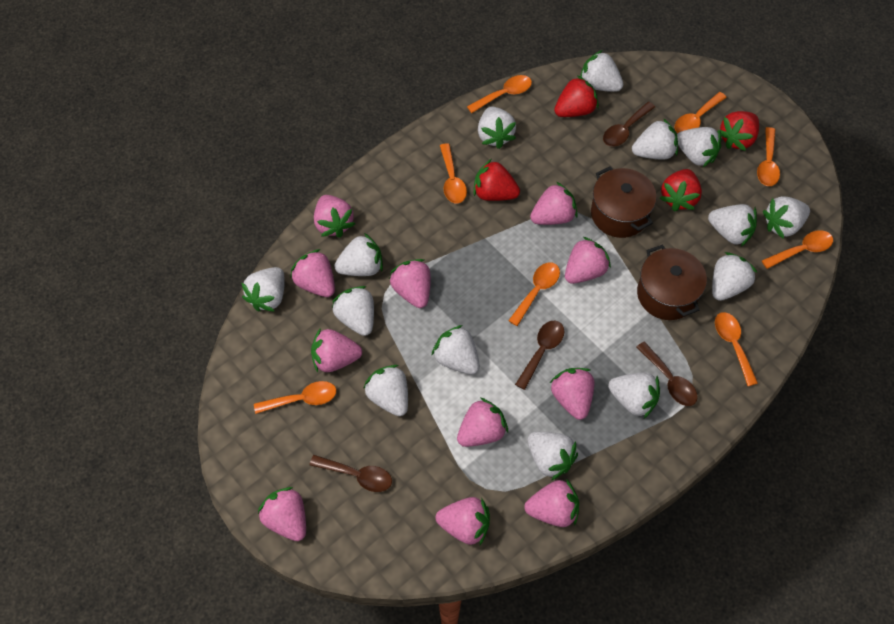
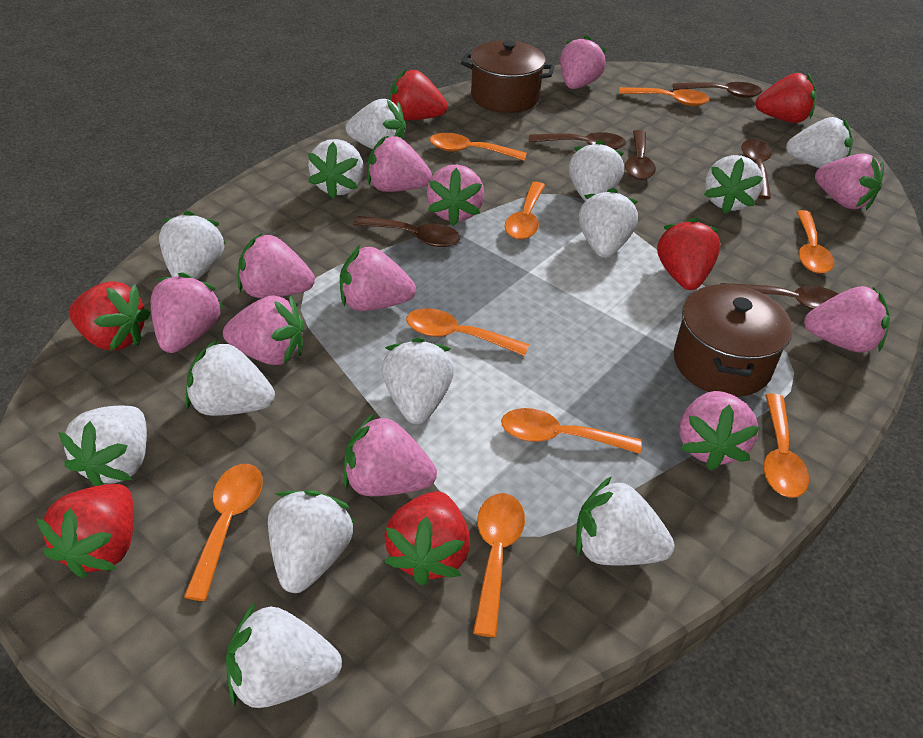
brown spoon: [309,455,392,492] [515,321,564,390] [603,101,655,147] [636,342,698,406] = 4 -> [353,216,460,247] [529,132,626,150] [625,130,656,180] [673,82,762,98] [724,283,838,310] [741,139,772,199] = 6
orange spoon: [254,381,336,414] [440,143,467,203] [467,75,532,113] [508,262,560,326] [675,92,727,133] [715,312,758,386] [757,127,780,186] [762,230,833,269] = 8 -> [184,464,263,601] [406,308,529,356] [430,133,527,161] [473,493,525,637] [501,408,642,454] [505,182,545,240] [619,87,710,106] [763,393,809,498] [797,210,834,274] = 9
red strawberry: [474,159,520,201] [554,75,599,117] [660,169,702,212] [717,111,759,151] = 4 -> [36,484,134,578] [69,281,150,351] [384,491,470,586] [390,69,448,120] [657,217,720,290] [755,73,817,123] = 6
white strawberry: [241,267,285,312] [332,286,374,336] [334,233,383,276] [363,365,408,416] [431,325,480,374] [478,107,516,149] [528,432,578,480] [580,50,623,92] [608,372,660,418] [632,118,678,160] [677,127,721,167] [708,204,757,246] [712,252,757,301] [763,196,810,239] = 14 -> [58,406,147,486] [159,211,225,280] [186,339,275,416] [226,603,342,708] [268,490,355,593] [308,139,364,199] [346,99,406,149] [382,337,454,424] [569,140,624,201] [576,476,674,565] [579,188,638,258] [704,155,763,214] [786,117,853,168] = 13

